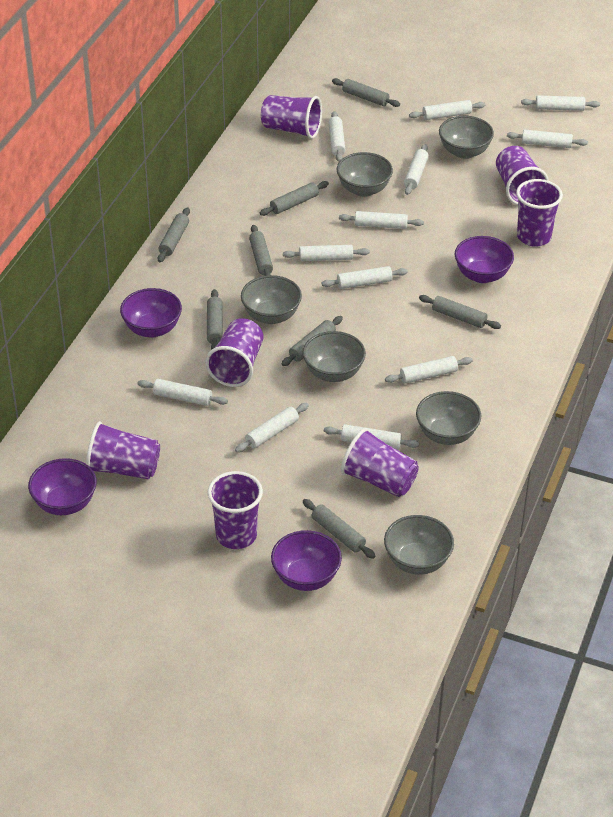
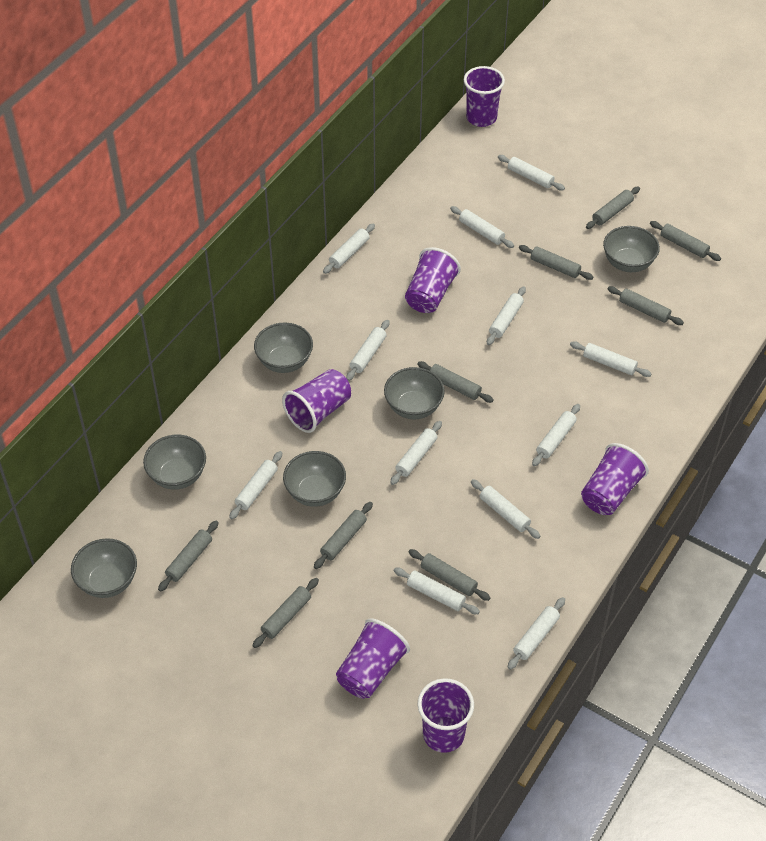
grey rolling pin: [158,208,190,263] [207,289,223,350] [249,225,273,276] [260,181,329,216] [281,316,343,366] [303,499,375,559] [332,78,400,107] [419,295,501,329] = 8 -> [158,520,219,592] [253,578,319,648] [314,502,373,569] [409,549,491,601] [417,361,494,403] [519,245,594,280] [586,186,640,229] [608,286,684,325] [650,221,721,261] = 9
purple bowl: [28,458,97,515] [120,288,182,338] [271,530,342,591] [455,236,514,283] = 4 -> none = 0
purple cup: [86,421,160,479] [205,318,263,387] [207,471,263,549] [261,95,322,139] [341,428,419,497] [496,146,549,205] [516,179,563,247] = 7 -> [282,369,351,433] [336,618,410,699] [405,247,461,313] [418,678,474,753] [464,66,505,127] [581,443,649,515] = 6

